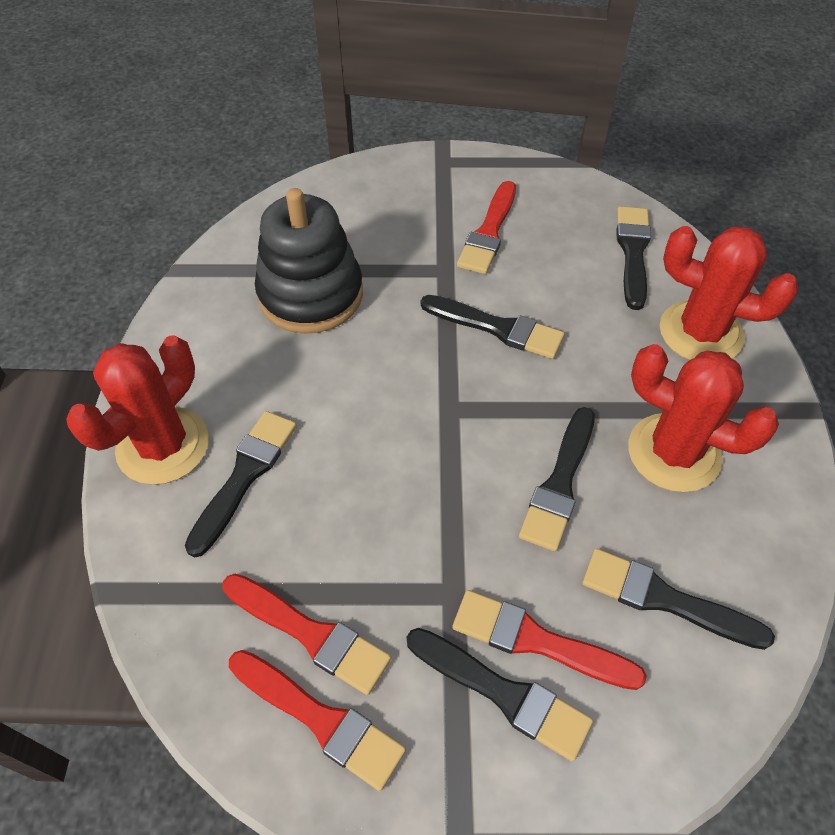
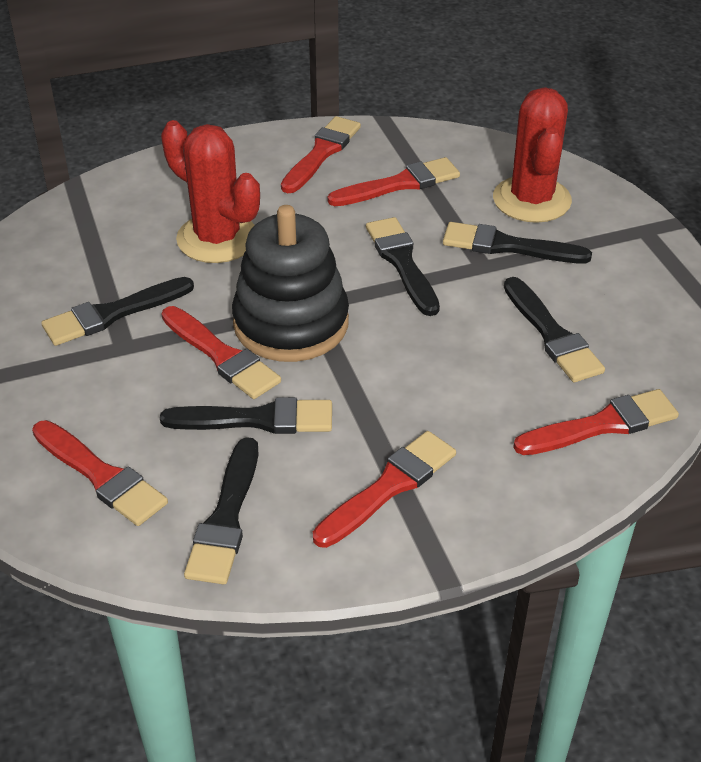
red brush: [223,574,391,695] [229,650,406,791] [452,590,647,690] [457,181,516,274] = 4 -> [32,420,168,526] [162,306,281,399] [281,116,361,193] [313,431,456,548] [327,157,460,206] [513,389,679,455] = 6
red cactus: [66,336,209,485] [628,344,779,492] [660,226,798,360] = 3 -> [161,120,260,263] [493,87,572,223] = 2

